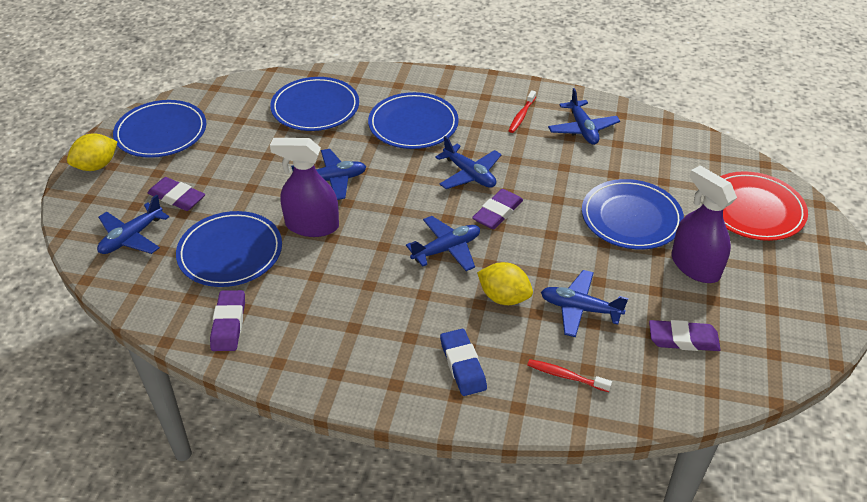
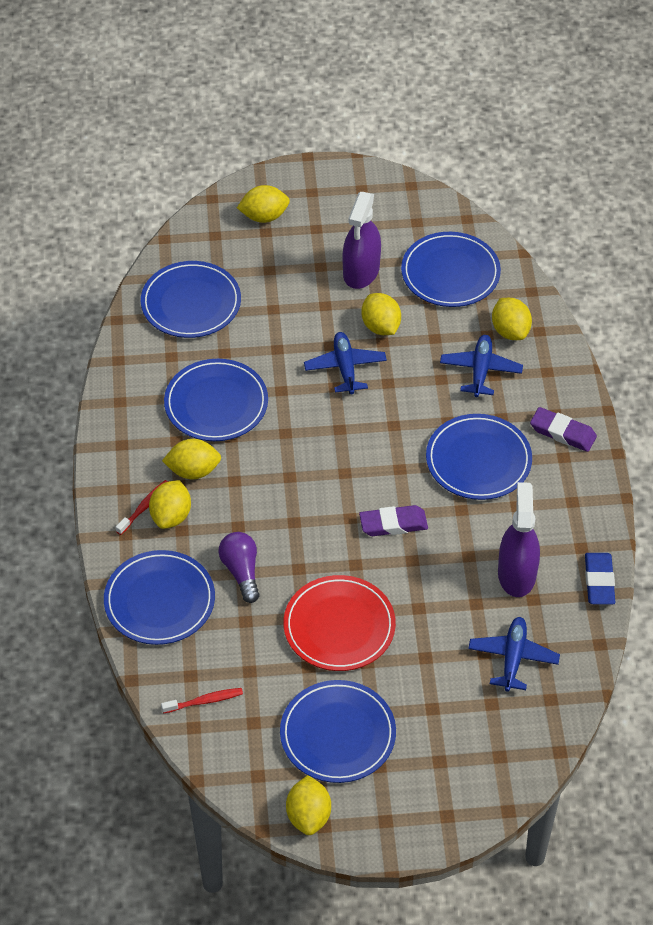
blue plane: [97,195,169,254] [291,149,366,200] [406,216,480,271] [435,136,502,189] [541,270,628,337] [548,88,620,145] = 6 -> [304,332,387,394] [440,335,523,397] [468,617,560,692] = 3
blue plate: [113,100,206,158] [176,211,282,287] [270,77,359,131] [368,92,459,149] [582,179,684,249] = 5 -> [104,550,215,645] [141,261,241,338] [164,359,268,441] [280,680,396,783] [401,232,501,307] [426,414,532,500] = 6
purple eraser: [148,177,205,211] [210,290,245,351] [472,189,523,229] [649,320,721,351] = 4 -> [359,505,428,536] [530,407,597,452] = 2
purple light bulb: none = 0 -> [218,532,260,603] = 1
yellow lemon: [67,133,118,171] [477,262,533,305] = 2 -> [149,480,191,529] [162,439,221,479] [237,185,290,223] [286,775,331,835] [361,293,401,335] [492,298,532,340] = 6

